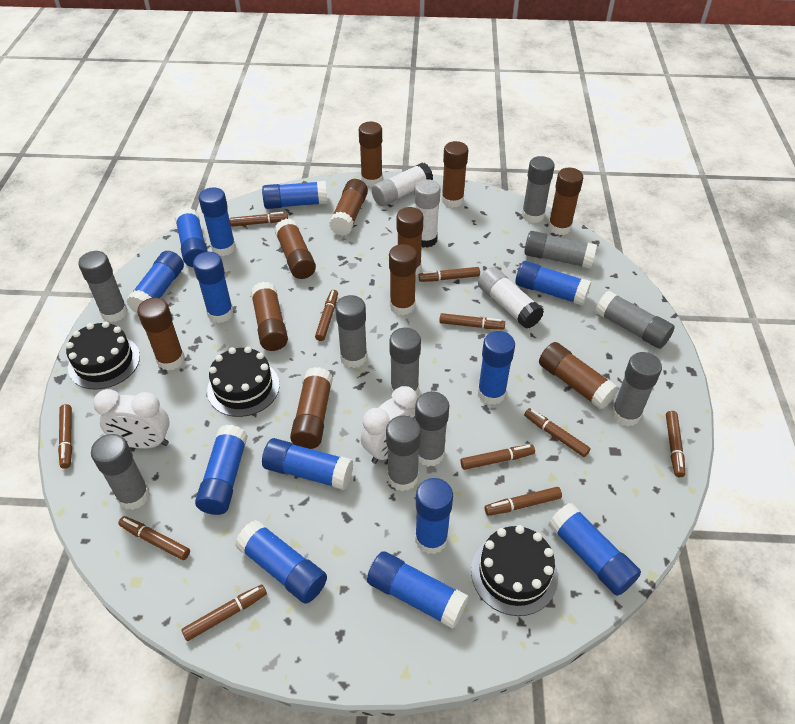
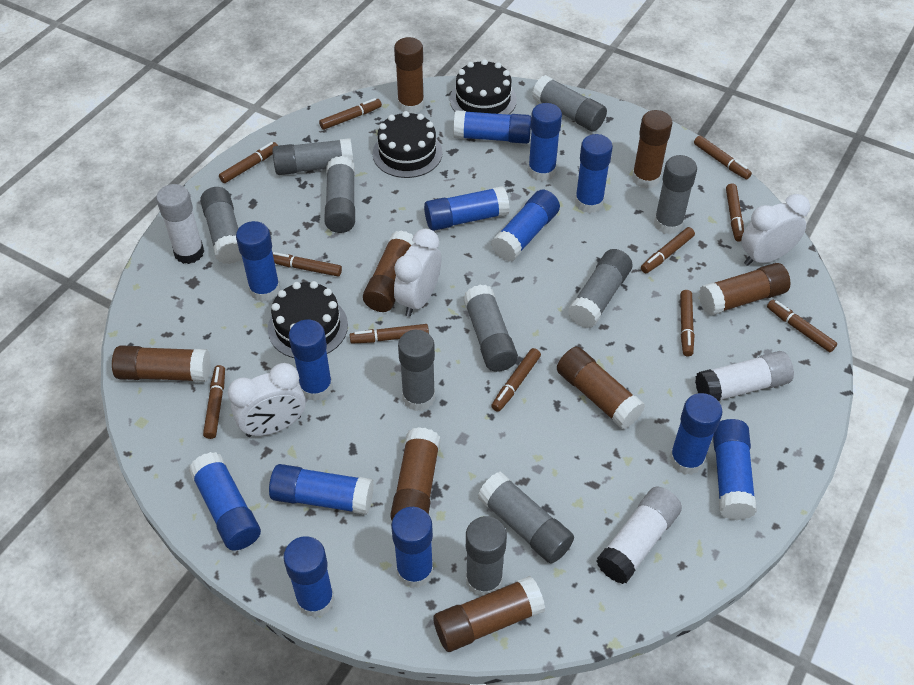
brown glue stick: [137,298,185,371] [251,281,288,351] [274,219,316,279] [290,367,333,449] [329,179,368,236] [359,122,383,187] [389,244,417,315] [397,207,423,275] [442,141,468,208] [539,342,618,410] [548,168,583,235] = 11 -> [112,345,211,382] [363,230,414,312] [390,427,441,520] [394,37,424,114] [433,576,545,652] [557,347,645,429] [632,110,672,189] [699,263,790,316] = 8
white clock: [93,389,170,449] [361,386,418,464] = 2 -> [228,363,306,437] [394,229,441,317] [741,194,810,266] = 3

